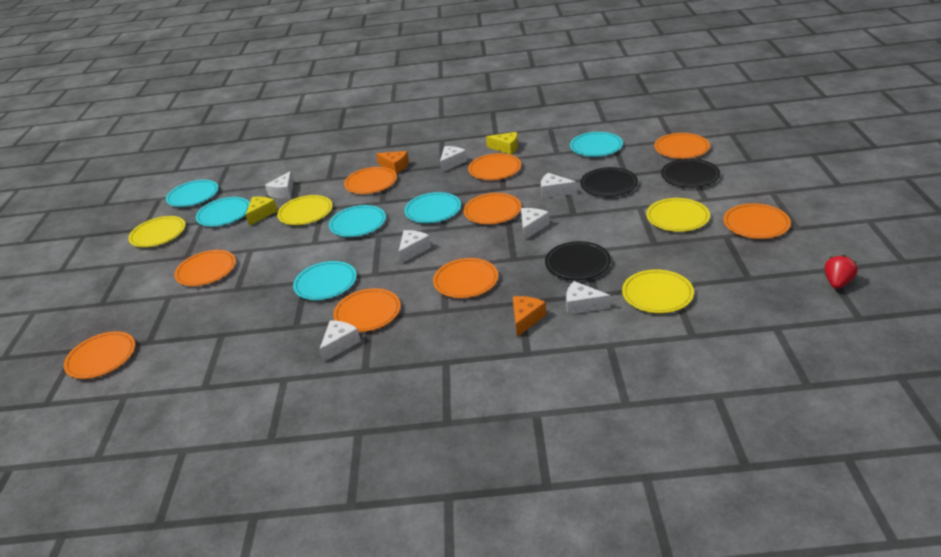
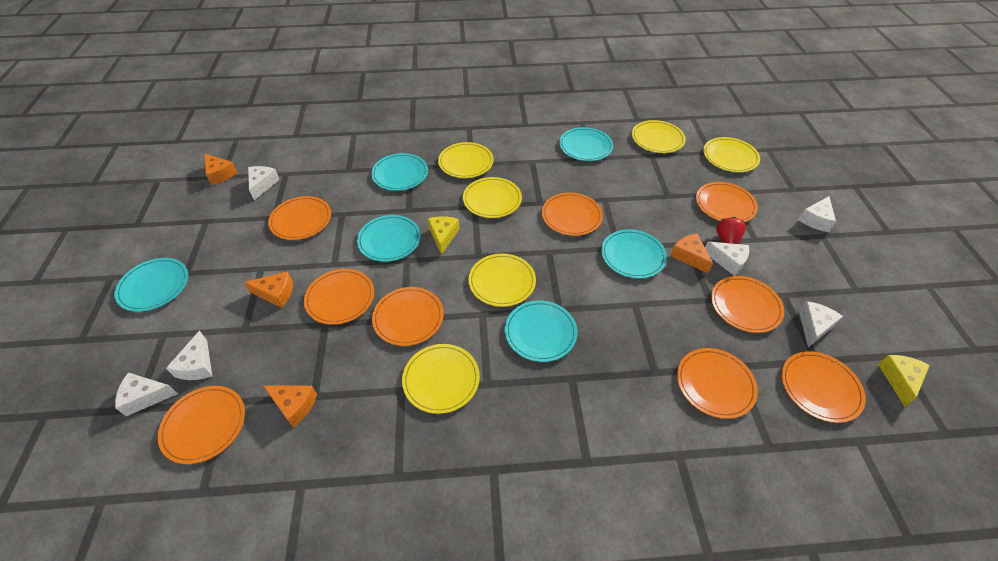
black plate: [545,241,611,280] [580,167,638,197] [661,159,720,188] = 3 -> none = 0
orange cheese: [376,151,409,174] [513,296,546,337] = 2 -> [204,154,238,185] [244,271,293,308] [263,385,317,428] [670,233,713,273] = 4
white cheese: [265,171,294,198] [319,320,361,362] [399,230,431,264] [440,146,467,173] [521,208,550,240] [541,173,577,198] [566,281,610,315] = 7 -> [115,372,178,416] [166,331,212,380] [248,166,280,200] [705,242,749,276] [798,196,836,232] [799,301,843,347] = 6
yellow plate: [128,216,186,247] [277,195,333,225] [622,269,694,313] [646,198,710,232] = 4 -> [402,344,480,414] [438,142,494,178] [463,177,522,218] [469,253,536,307] [632,120,686,153] [703,137,760,172] = 6

